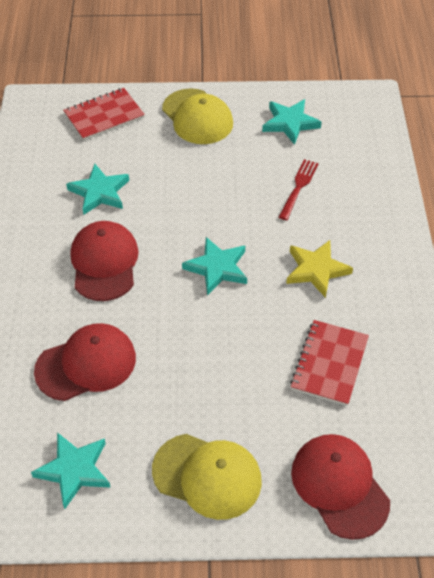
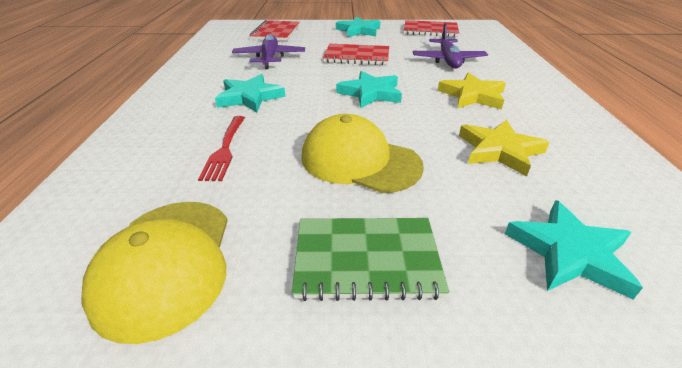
green notebook: none = 0 -> [292,218,449,301] = 1
purple plane: none = 0 -> [232,34,305,69] [413,24,488,69] = 2
red cap: [34,323,136,401] [71,221,139,301] [291,434,390,540] = 3 -> none = 0
red notebook: [63,88,145,141] [290,320,369,406] = 2 -> [249,20,300,41] [323,44,389,65] [404,20,459,37] = 3
yellow star: [286,240,353,298] = 1 -> [438,72,506,109] [459,120,550,177] = 2

